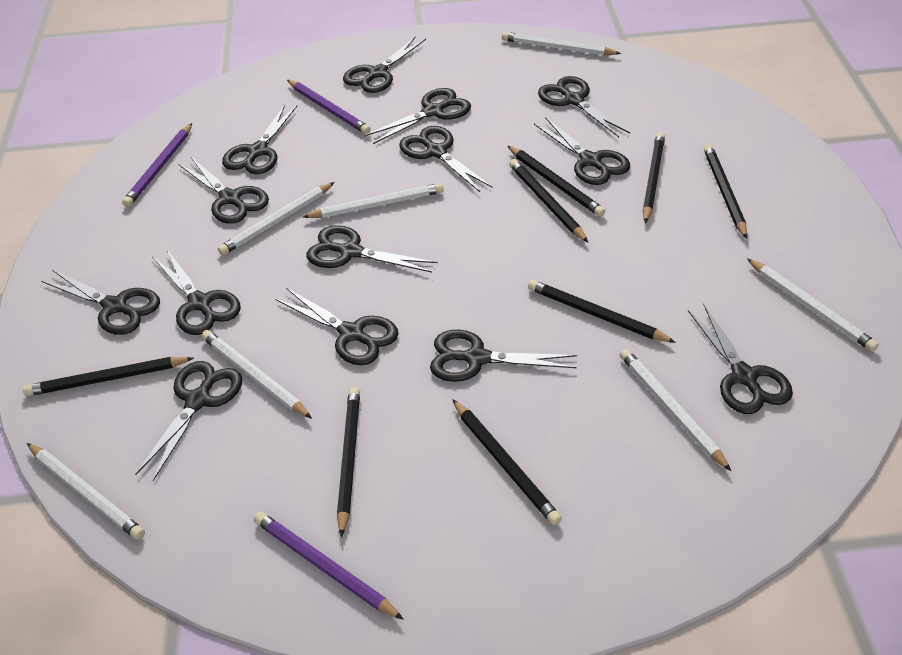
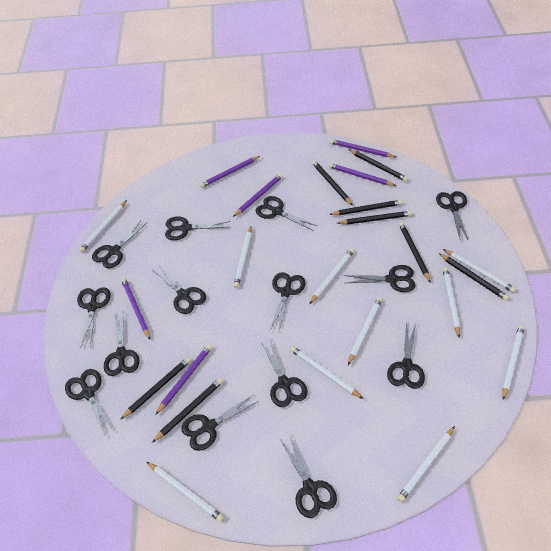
purple pencil: [122,123,192,207] [254,512,404,620] [287,80,371,134] = 3 -> [121,278,150,340] [155,344,212,415] [200,156,260,188] [233,173,283,217] [329,163,396,186] [330,139,396,157] = 6
white pencil: [27,443,145,540] [202,330,312,419] [218,182,335,255] [303,183,444,218] [502,32,621,55] [620,349,731,471] [747,258,879,352] = 7 -> [79,200,127,252] [147,462,224,522] [233,226,252,288] [290,346,363,399] [310,248,354,304] [348,297,382,365] [397,426,455,502] [443,249,516,293] [443,267,460,337] [502,325,524,400] = 10

